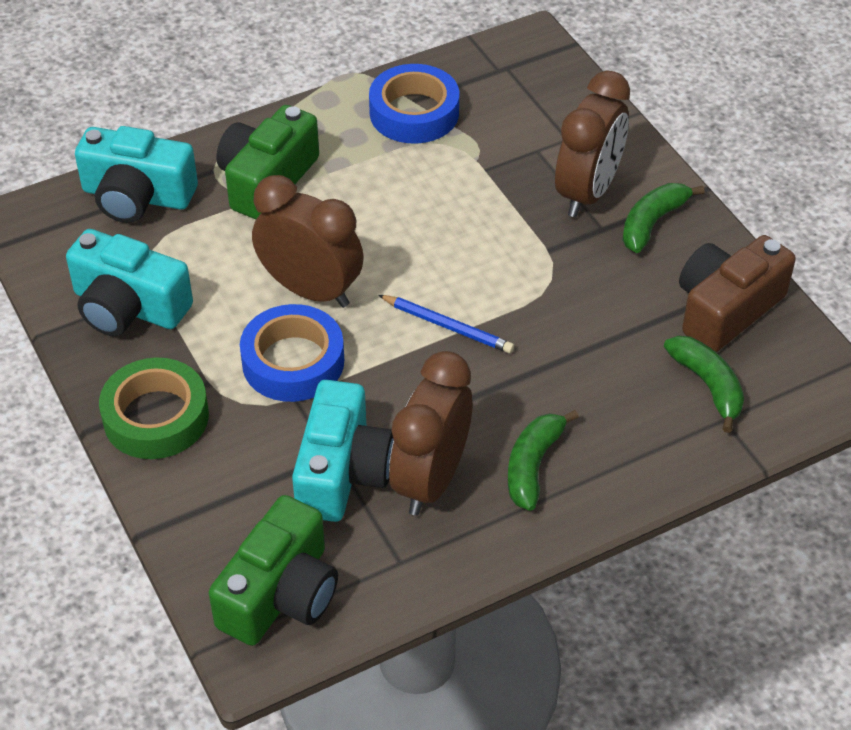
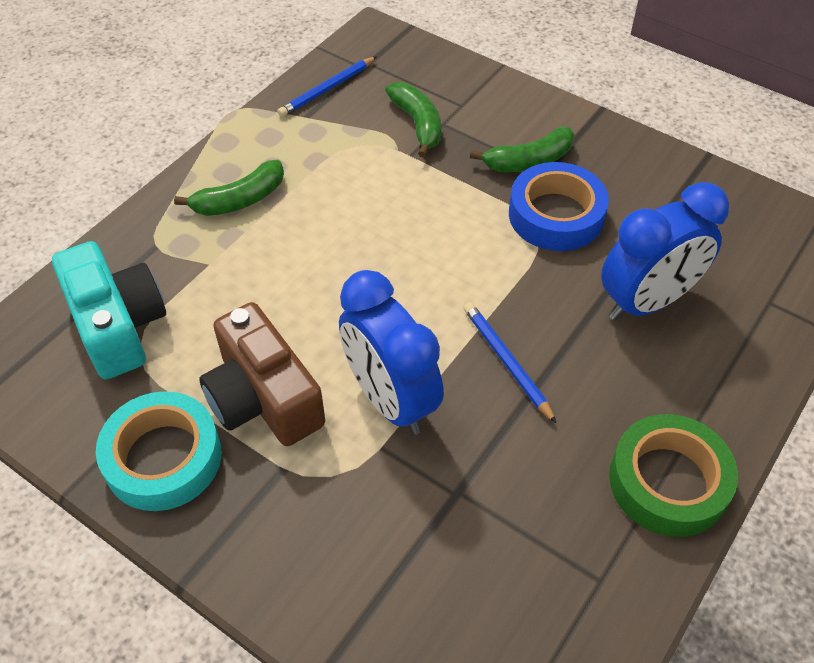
blue clock: none = 0 -> [339,270,444,435] [601,182,729,321] = 2
blue pencil: [379,295,514,353] = 1 -> [277,56,377,117] [463,302,556,423] = 2
blue tape: [240,304,344,402] [369,64,459,144] = 2 -> [509,162,609,251] = 1
brown clock: [252,175,364,308] [389,351,473,516] [555,71,630,217] = 3 -> none = 0
green camera: [209,495,338,646] [216,105,319,219] = 2 -> none = 0
turquoise camera: [66,229,193,336] [75,126,198,223] [292,380,394,522] = 3 -> [52,241,166,379] = 1
turquoise tape: none = 0 -> [96,391,221,511] = 1

